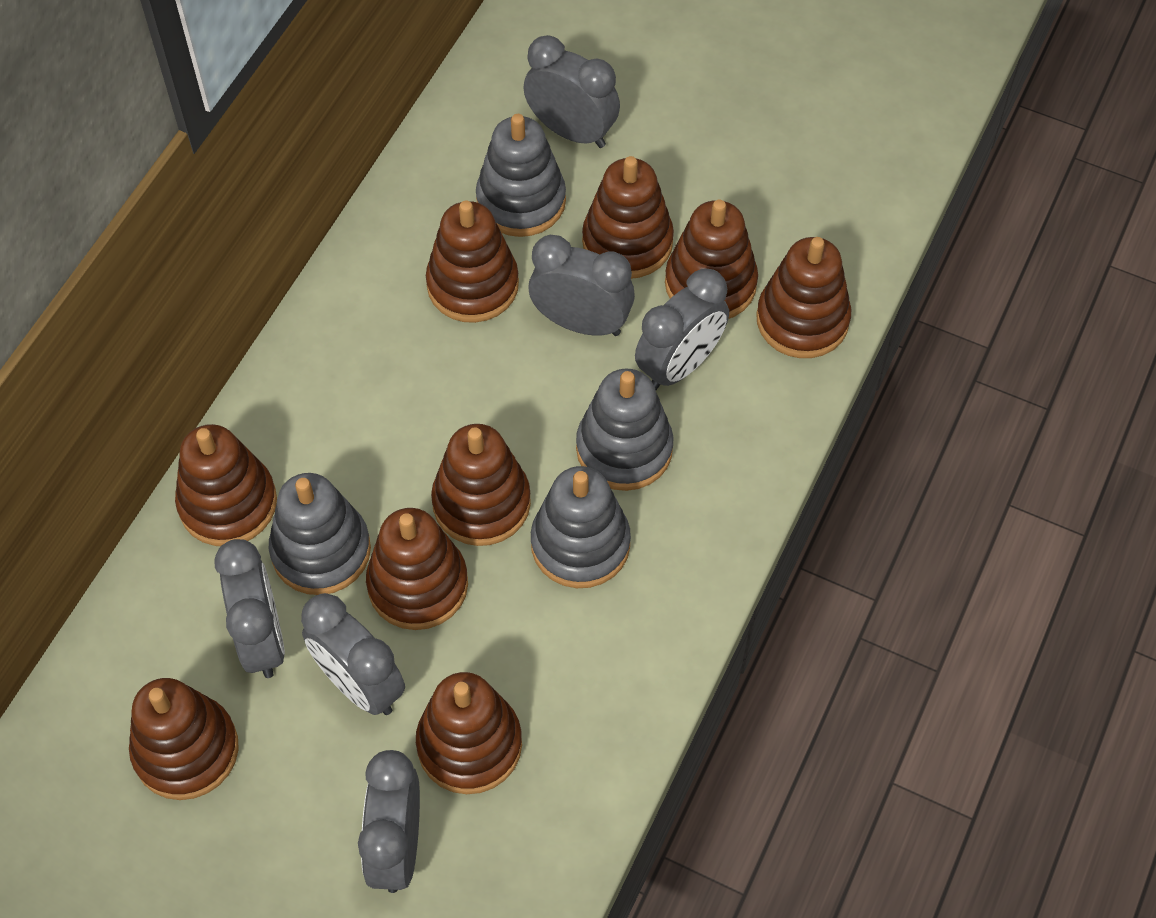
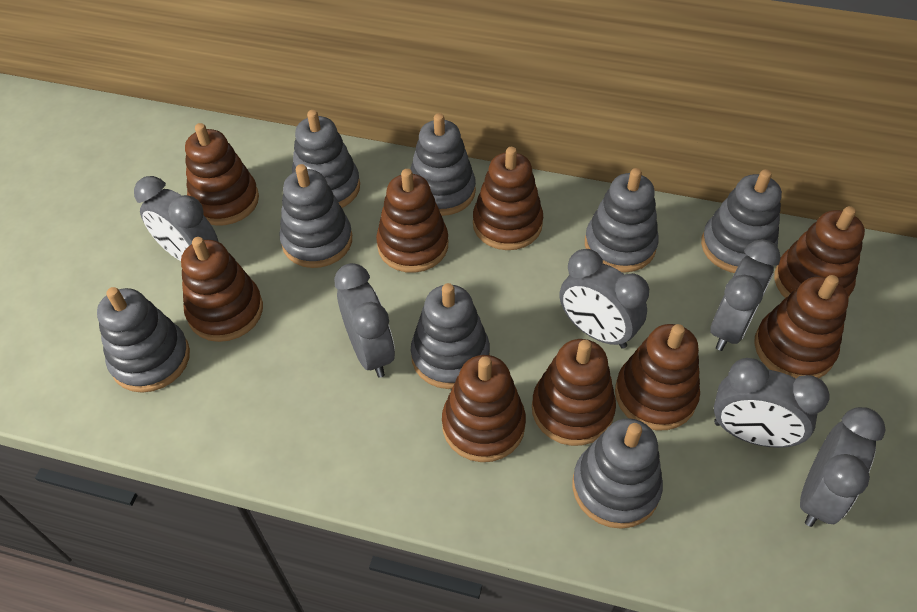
grey stacking toy: [269,473,371,595] [476,114,566,237] [531,466,631,588] [576,369,673,491] = 4 -> [97,287,190,393] [279,164,352,268] [292,110,360,208] [410,113,476,216] [411,283,490,389] [572,418,663,529] [585,168,659,272] [701,169,782,273] = 8

